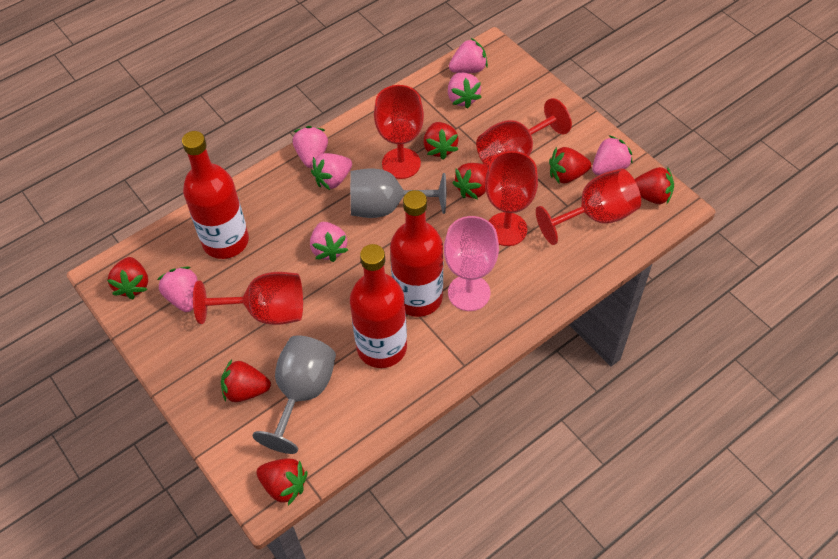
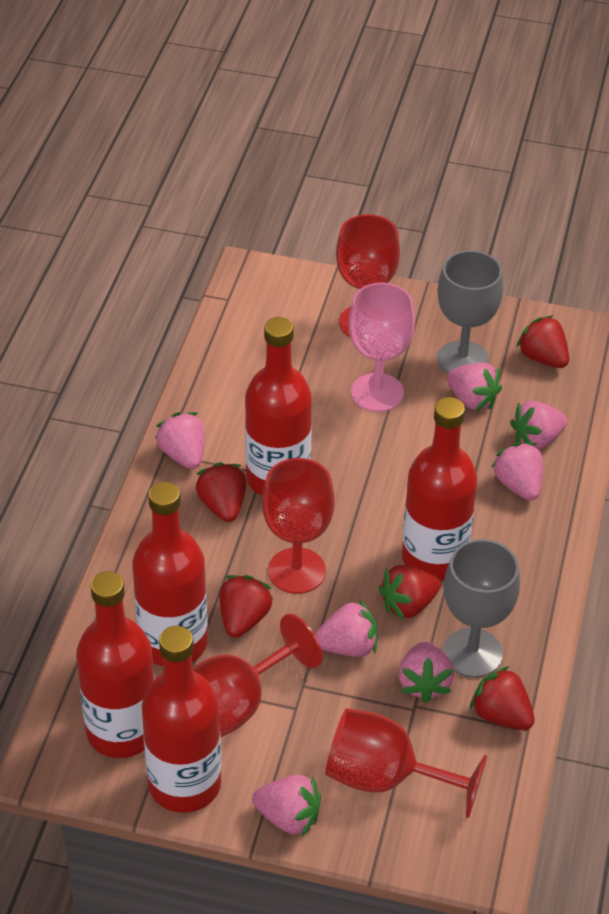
red bottle: [182,131,249,259] [350,244,407,368] [390,190,443,317] = 3 -> [76,571,155,758] [132,482,208,666] [142,626,221,813] [245,317,312,496] [402,397,477,581] = 5
red goblet: [193,272,303,325] [374,85,424,179] [476,98,572,166] [485,151,538,246] [536,168,641,245] = 5 -> [193,614,323,737] [262,458,335,594] [325,708,487,818] [336,214,400,337] = 4
red strawberry: [107,257,148,299] [221,359,271,402] [256,458,308,505] [423,122,459,160] [453,163,489,199] [549,147,591,184] [634,167,674,204] = 7 -> [196,463,246,522] [219,575,273,638] [379,565,441,620] [470,666,535,730] [516,315,569,368] = 5

